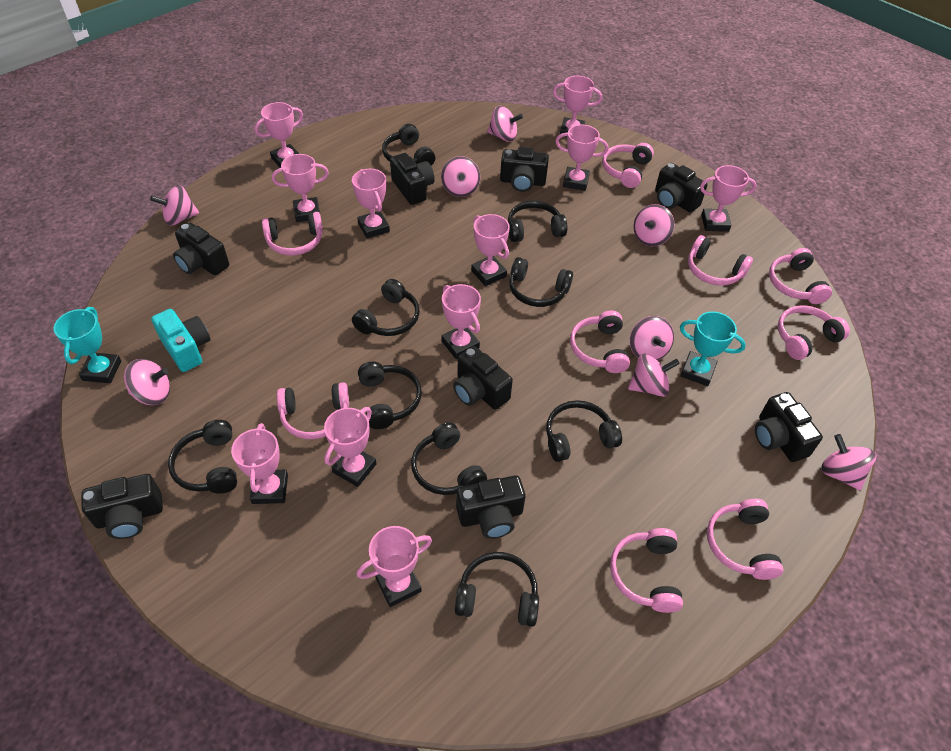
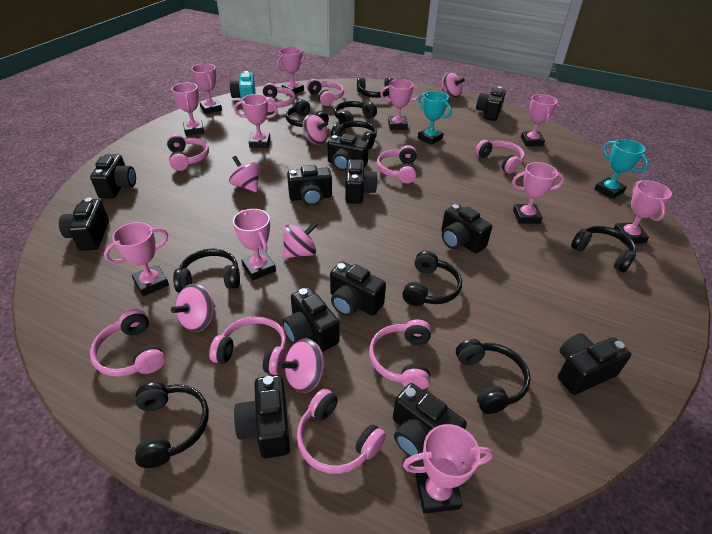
black camera: [81,474,163,539] [173,223,229,276] [390,153,435,205] [453,346,513,410] [456,475,526,539] [500,147,549,192] [655,163,707,212] [755,392,823,462] = 8 -> [59,197,109,251] [90,154,136,198] [234,375,290,459] [283,287,339,352] [287,165,332,206] [327,134,369,171] [330,261,386,316] [345,159,378,204] [393,383,467,456] [441,204,492,253] [476,86,506,121] [558,333,631,395] = 12
pink spinning top: [124,359,170,405] [150,185,199,226] [441,156,480,197] [487,106,523,142] [628,354,680,397] [630,316,674,361] [633,204,674,246] [821,434,876,490] = 8 -> [171,284,215,332] [229,156,261,192] [278,339,328,393] [283,221,318,259] [303,114,328,145] [440,72,465,98] = 6

